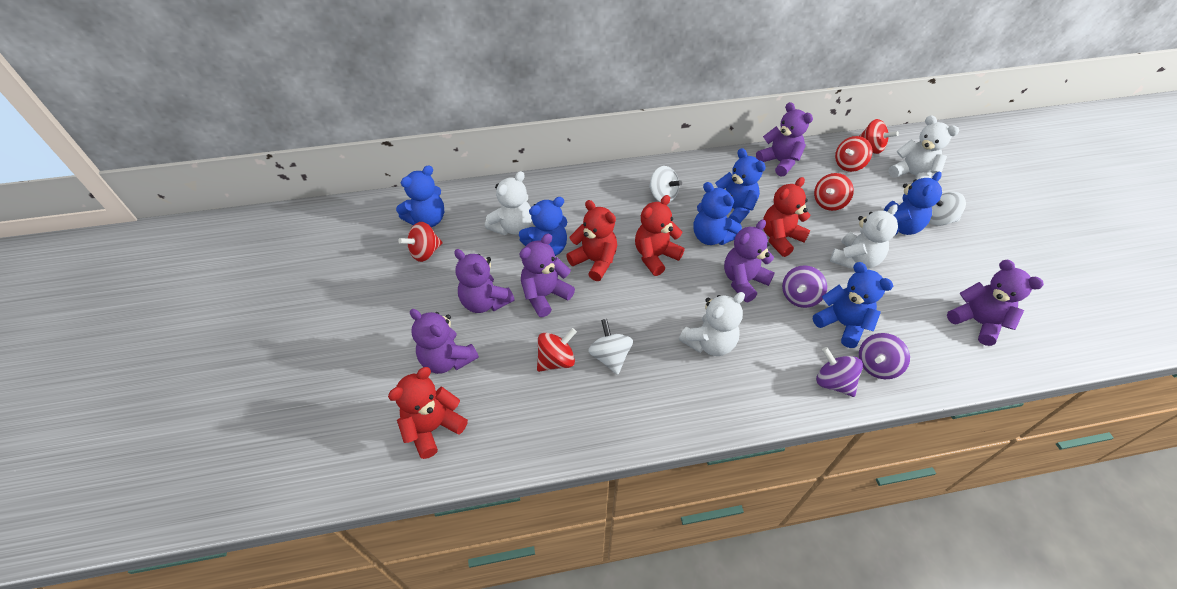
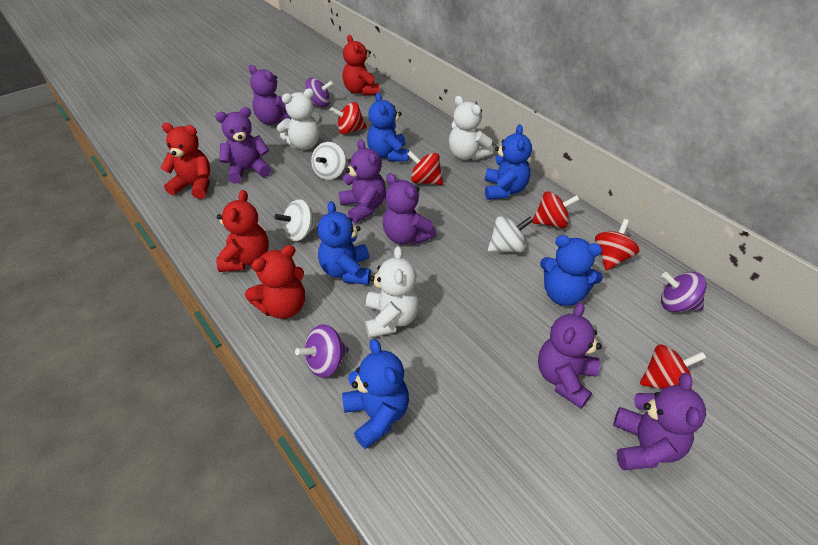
blue teddy bear: [396,165,444,227] [519,197,567,256] [693,182,742,245] [715,148,766,224] [813,262,893,348] [884,171,942,235] = 6 -> [317,201,371,285] [342,339,409,449] [367,92,409,162] [485,124,532,200] [540,235,603,306] = 5
white teddy bear: [485,171,532,235] [679,292,745,356] [830,204,898,269] [888,115,959,180] = 4 -> [277,88,322,150] [365,246,420,338] [449,96,493,160] = 3

